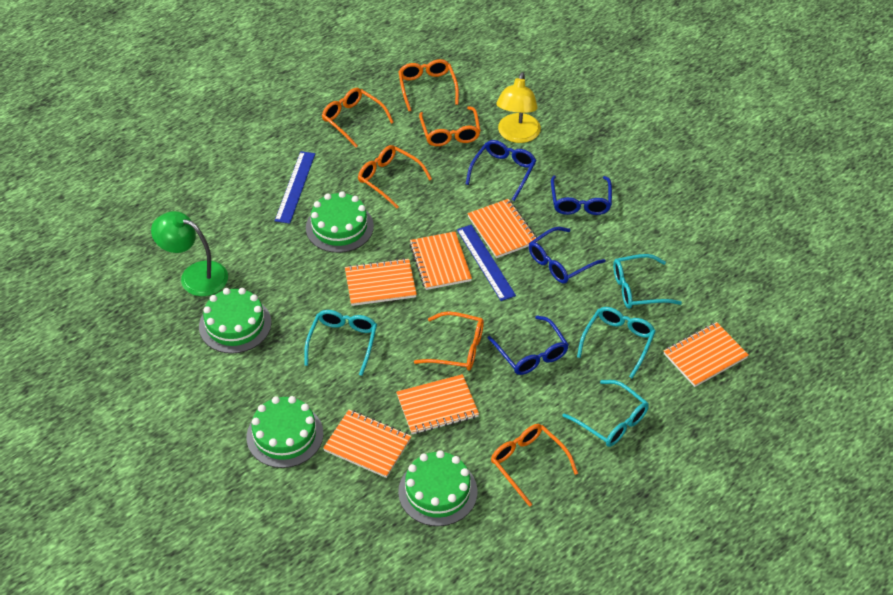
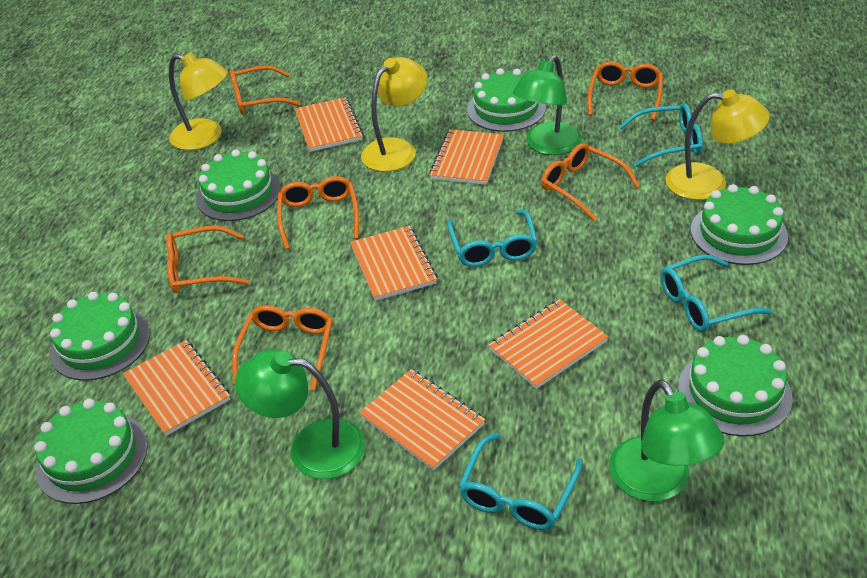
blue glasses: [466,140,537,201] [488,315,569,375] [529,227,606,284] [551,176,612,215] = 4 -> none = 0
blue ruler: [275,151,315,224] [457,225,516,301] = 2 -> none = 0
green cake: [199,288,271,354] [246,396,324,468] [306,191,374,253] [398,450,477,526] = 4 -> [34,398,148,504] [50,292,150,381] [196,149,281,221] [467,68,546,132] [678,335,793,436] [691,184,788,265] = 6
green lamp: [151,211,228,296] = 1 -> [235,349,365,479] [513,55,582,155] [609,380,724,502] = 3
yellow lamp: [496,72,541,143] = 1 -> [169,52,228,150] [361,57,428,172] [666,89,770,200] = 3

